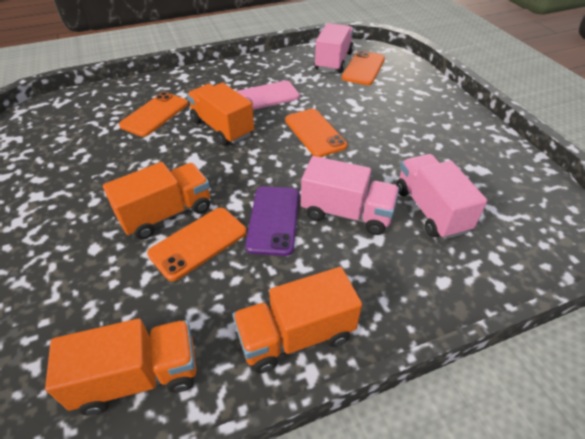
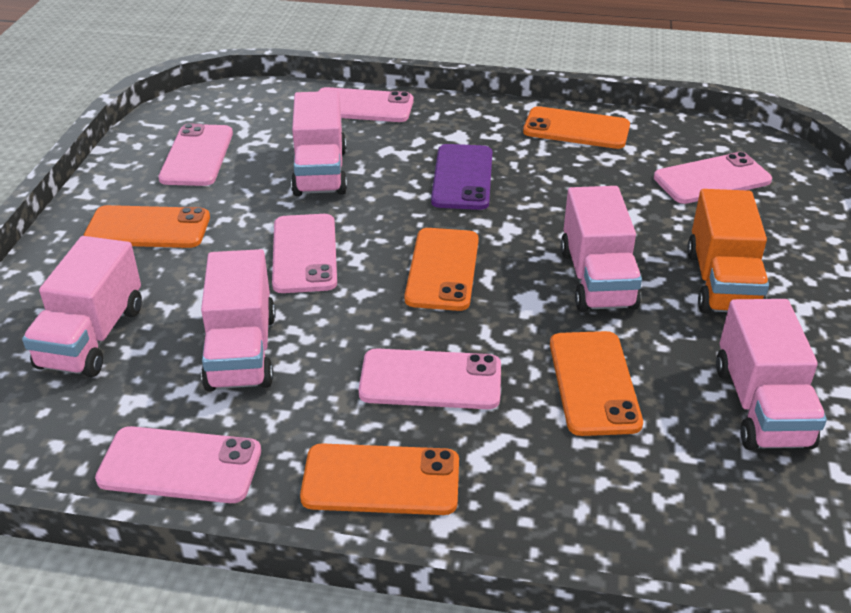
orange phone: [119,92,188,137] [147,208,247,281] [285,109,348,157] [342,50,385,85] = 4 -> [83,205,210,248] [300,443,459,515] [404,228,479,311] [523,106,630,149] [550,331,643,436] = 5
orange truck: [45,319,197,415] [103,162,210,239] [187,83,254,146] [233,267,362,373] = 4 -> [687,189,769,314] = 1
pink phone: [236,81,300,110] = 1 -> [95,426,261,503] [158,124,233,186] [272,214,337,293] [318,87,414,122] [358,348,501,409] [654,152,772,204] = 6
pink truck: [301,156,399,235] [314,23,354,73] [396,154,488,240] = 3 -> [22,236,142,377] [201,249,276,391] [291,91,347,196] [560,186,642,312] [716,299,827,450] = 5

